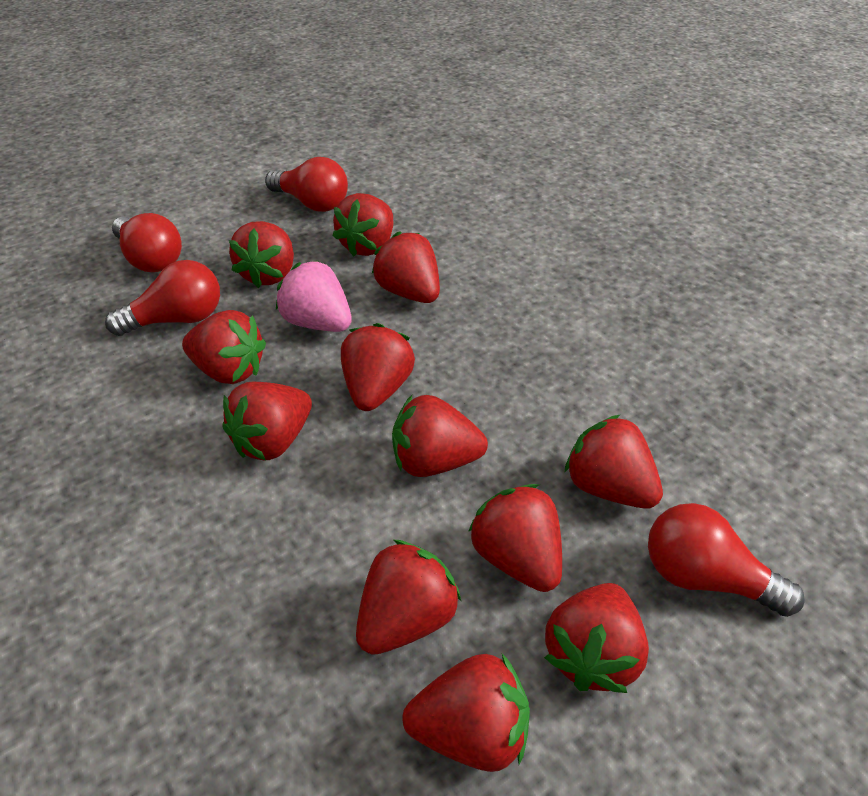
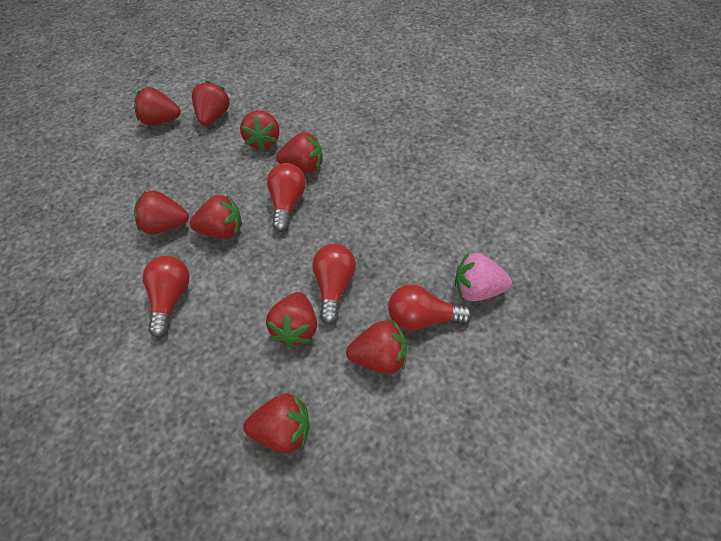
red strawberry: [182,310,266,384] [223,381,312,461] [229,221,294,288] [333,193,393,257] [341,323,415,411] [356,539,462,655] [372,231,440,303] [392,395,488,477] [402,654,530,772] [468,484,562,592] [544,583,649,693] [565,415,663,508] = 12 -> [134,87,181,125] [134,190,189,234] [190,194,242,239] [192,81,230,126] [240,110,279,151] [243,393,309,453] [266,292,317,348] [276,132,322,173] [346,320,407,374] = 9

